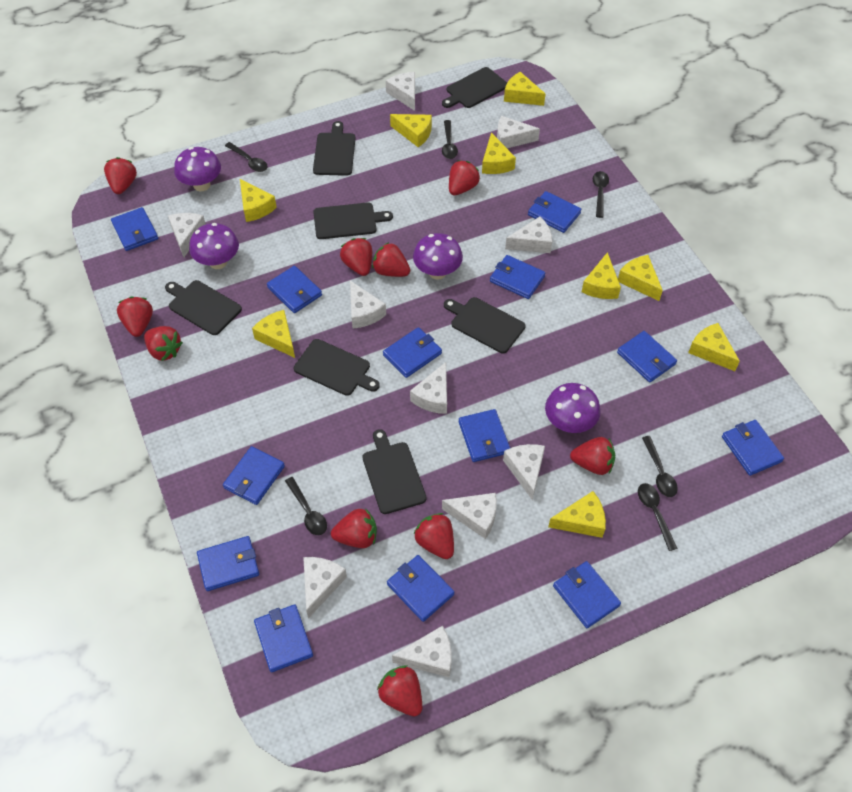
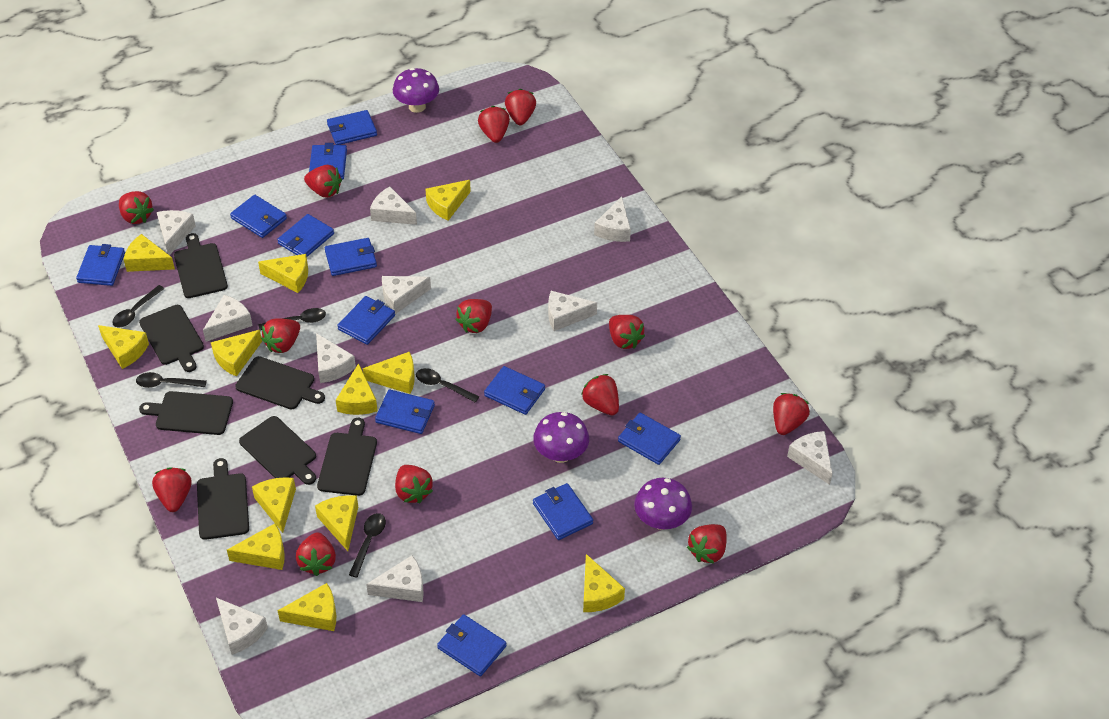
black spoon: [225,142,268,172] [285,477,327,535] [442,120,458,159] [593,171,609,218] [638,483,678,551] [642,436,678,497] = 6 -> [112,285,164,327] [136,372,207,388] [258,308,326,330] [349,513,386,578] [416,368,479,403] = 5
blue wallet: [111,207,158,251] [197,536,259,591] [223,446,285,505] [254,604,313,672] [267,266,322,313] [383,327,442,378] [387,555,454,622] [459,409,510,462] [490,255,545,299] [528,191,582,233] [553,561,621,628] [617,331,677,383] [722,420,784,476] = 13 -> [76,244,125,286] [230,195,287,238] [277,214,334,257] [309,143,347,180] [325,238,377,276] [327,110,377,145] [337,296,395,345] [375,389,435,434] [437,614,507,676] [484,366,545,415] [533,483,593,540] [618,413,681,465] = 12
purple mushroom: [174,147,221,191] [189,223,239,269] [413,233,463,280] [545,383,601,433] = 4 -> [393,68,439,113] [533,412,589,463] [634,478,692,530] = 3
red strawberry: [104,157,137,194] [117,297,153,337] [144,326,183,361] [331,508,377,548] [340,238,372,276] [372,242,410,277] [377,665,422,716] [414,513,454,559] [449,160,480,195] [570,437,615,475] = 10 -> [119,191,154,224] [152,468,191,512] [261,318,300,353] [296,532,336,576] [304,165,342,198] [395,465,433,503] [456,299,492,333] [478,106,510,143] [505,89,536,125] [581,374,619,415] [609,315,645,349] [687,524,727,564] [773,393,810,435] = 13
yellow cheese: [240,179,277,222] [252,310,295,358] [390,114,432,147] [482,133,516,174] [504,72,545,106] [548,491,606,538] [582,252,621,299] [618,255,663,301] [688,323,740,371] = 9 -> [98,325,149,369] [123,234,175,272] [211,330,262,377] [227,524,285,570] [252,477,296,533] [258,254,308,293] [277,583,336,631] [315,495,358,551] [336,363,378,415] [363,352,415,394] [425,180,471,221] [583,554,625,612] = 12

